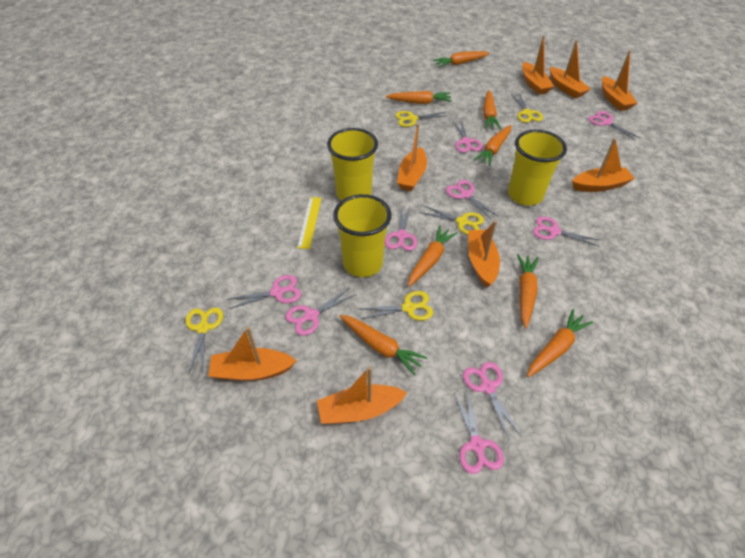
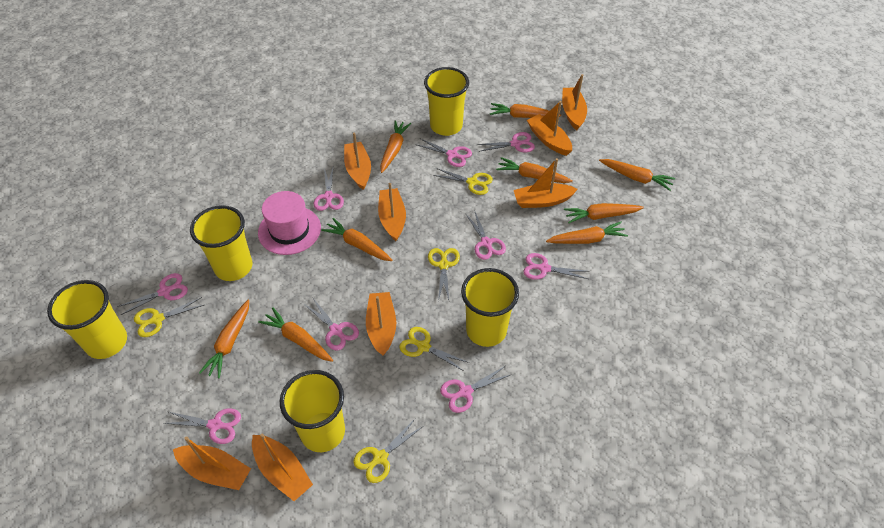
orange carrot: [339,315,428,375] [386,91,452,104] [408,226,458,287] [433,51,489,67] [474,125,511,166] [483,90,501,129] [517,254,539,328] [527,309,593,378] = 8 -> [199,300,249,379] [258,307,333,362] [321,218,392,261] [380,120,411,173] [490,103,561,118] [496,157,573,183] [546,222,628,244] [564,203,644,223] [599,159,676,191] = 9
pink hat: none = 0 -> [258,191,321,255] = 1
yellow cup: [327,128,378,201] [333,194,392,277] [508,130,567,205] = 3 -> [47,280,127,359] [190,205,252,281] [280,370,345,452] [424,67,469,136] [461,268,519,347] = 5
yellow ruler: [297,197,321,249] = 1 -> none = 0

